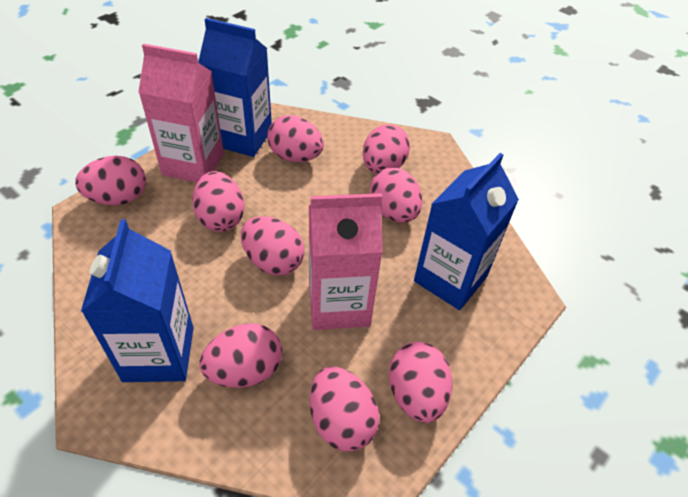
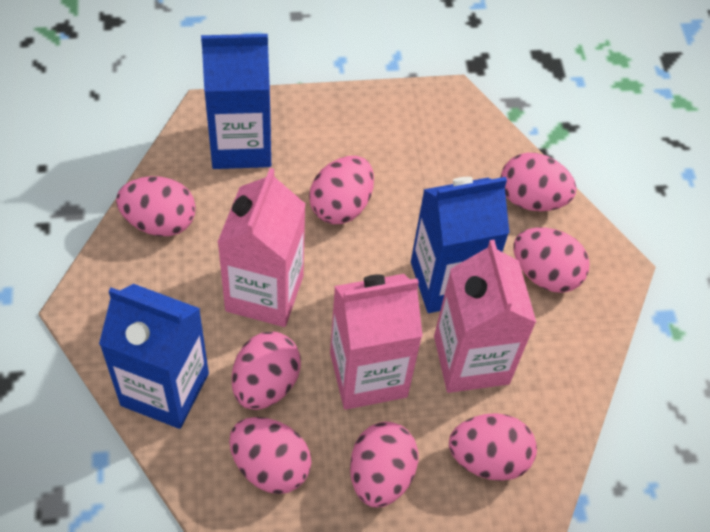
pink carton: [138,44,224,182] [309,193,383,330] = 2 -> [217,168,306,327] [330,274,423,410] [434,240,537,393] = 3
pink egg: [75,156,146,205] [192,171,244,232] [199,323,282,388] [241,216,304,276] [267,115,324,162] [310,367,379,452] [363,124,410,174] [370,167,422,223] [389,342,452,423] = 9 -> [116,176,196,236] [229,417,311,494] [232,332,301,410] [309,156,374,224] [350,422,418,508] [449,413,537,481] [501,153,577,211] [513,228,590,293] = 8

